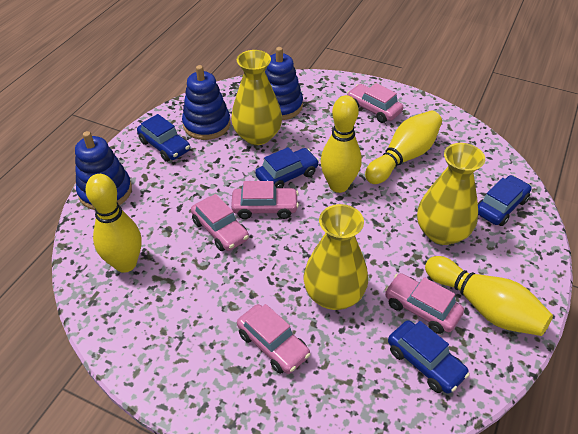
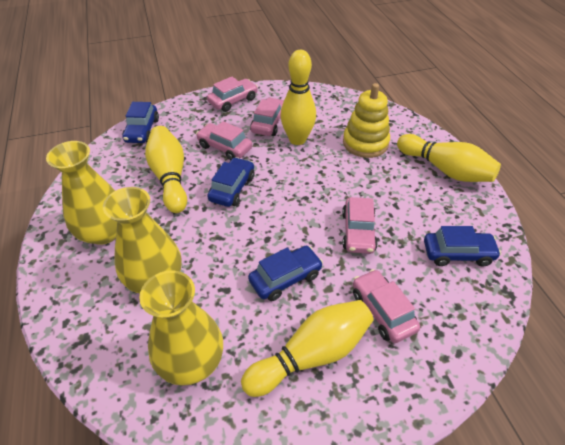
blue stacking toy: [75,131,132,210] [182,65,231,140] [265,47,303,120] = 3 -> none = 0
yellow stacking toy: none = 0 -> [343,83,390,158] = 1

